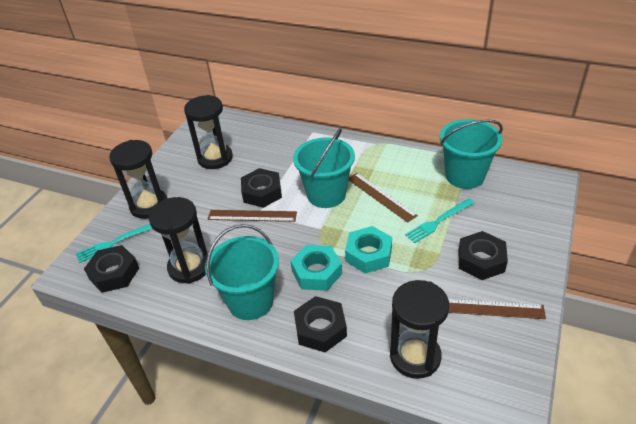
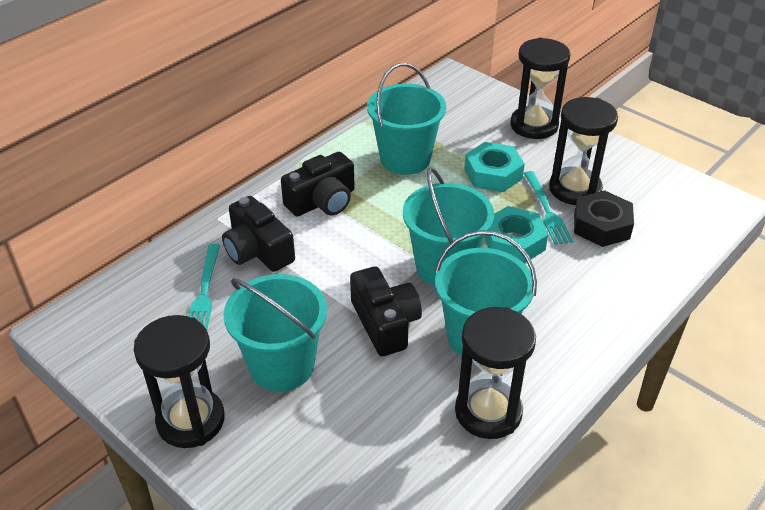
black camera: none = 0 -> [222,196,295,272] [281,152,355,216] [350,266,422,356] = 3
black nut: [84,245,139,293] [241,168,282,208] [294,296,347,352] [459,231,508,280] = 4 -> [574,190,634,247] = 1
brown ruler: [207,210,297,222] [349,173,418,223] [448,299,546,319] = 3 -> none = 0
turquoise bucket: [205,224,279,320] [293,128,355,208] [440,119,503,189] = 3 -> [223,274,327,391] [367,63,446,175] [403,167,494,286] [435,230,537,361] = 4

